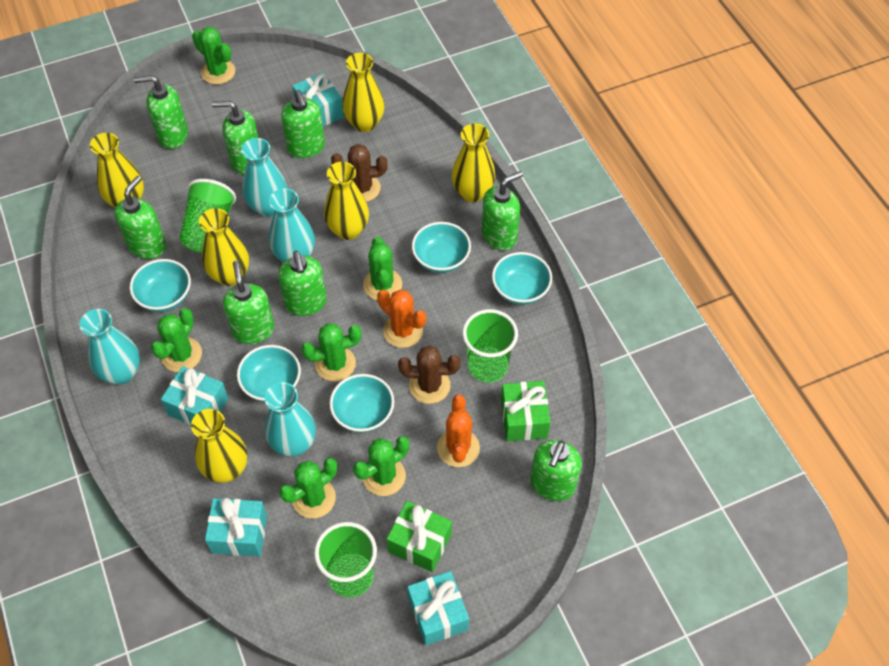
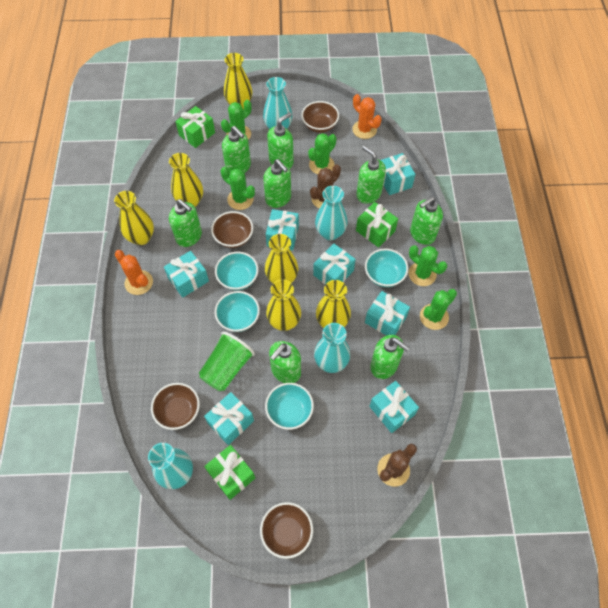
brown bowl: none = 0 -> [151,383,200,430] [211,211,253,248] [260,502,313,559] [301,101,339,133] = 4
green cactus: [151,308,202,372] [192,26,235,84] [279,458,337,519] [301,323,362,381] [353,436,409,496] [363,237,402,300] = 6 -> [221,100,251,140] [221,167,255,210] [308,133,336,174] [409,245,447,286] [420,289,457,330] = 5
green cup: [180,179,236,253] [314,522,377,598] [462,309,518,383] = 3 -> [199,332,255,391] = 1
green gift: [387,501,452,572] [501,381,551,441] = 2 -> [175,106,215,148] [204,445,255,500] [356,202,398,248] = 3
turquoise bowl: [130,259,191,312] [237,345,301,402] [329,374,394,433] [412,222,471,273] [492,252,552,305] = 5 -> [215,252,258,291] [215,291,260,332] [265,383,314,430] [365,248,408,287] = 4
turquoise gift: [161,366,229,425] [205,498,267,557] [292,72,344,126] [407,571,469,646] = 4 -> [164,251,209,298] [204,392,254,445] [266,209,299,251] [313,244,355,284] [365,291,410,336] [369,381,419,433] [381,153,415,195] = 7

